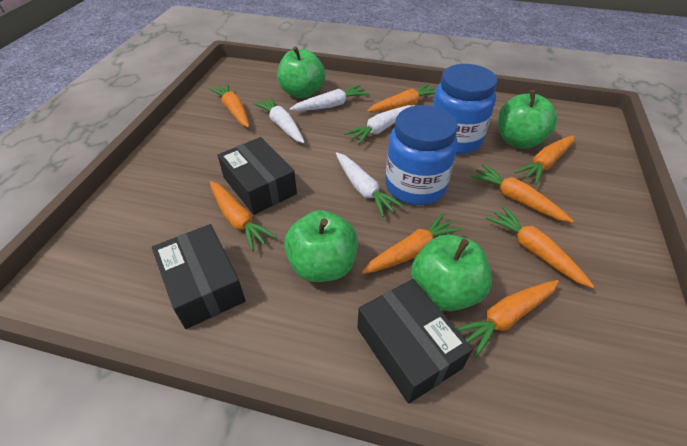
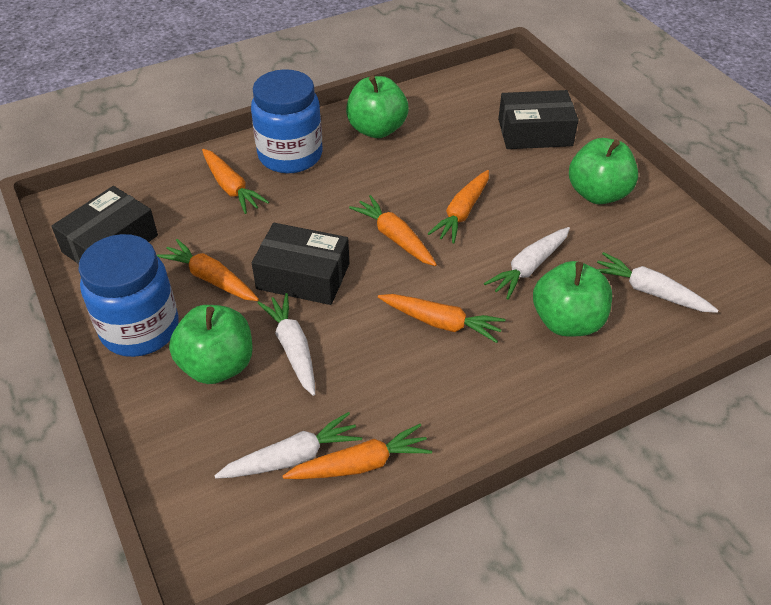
orange carrot: [209,83,249,128] [210,181,277,251] [362,213,462,274] [367,84,435,112] [456,280,559,358] [470,164,573,222] [486,206,594,288] [514,135,575,185] = 8 -> [157,239,259,301] [202,149,269,214] [283,424,432,479] [349,195,437,266] [378,294,505,343] [428,170,489,244] = 6

